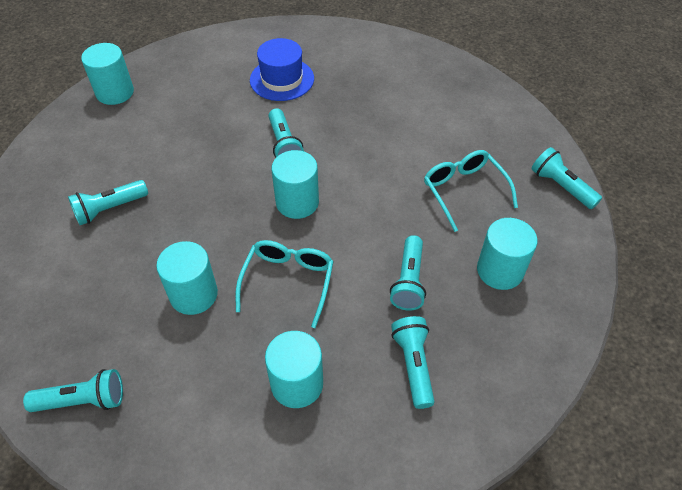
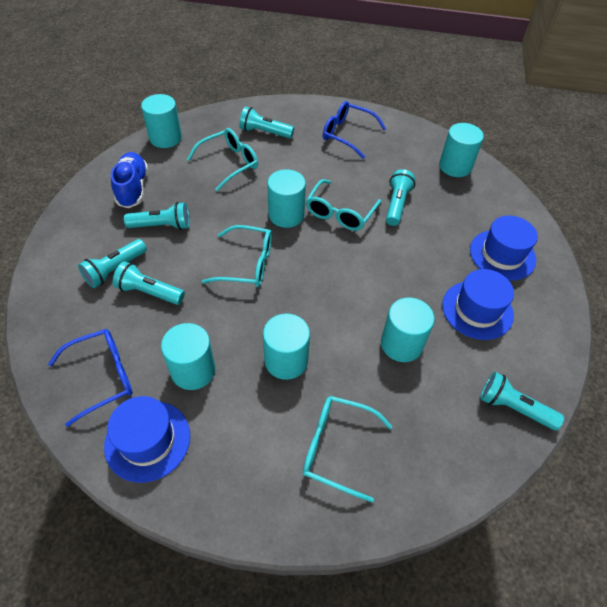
blue glasses: none = 0 -> [48,329,133,427] [323,101,386,159] = 2
blue hat: [250,38,314,101] = 1 -> [104,396,190,483] [442,269,514,340] [470,216,538,281] = 3
blue shoe: none = 0 -> [111,152,148,208] = 1
turquoise cylinder: [81,43,134,105] [156,241,218,315] [265,331,323,408] [271,150,319,219] [477,218,538,290] = 5 -> [141,94,182,148] [161,323,216,390] [263,314,310,380] [267,169,306,228] [381,297,435,362] [439,123,484,177] = 6
turquoise glasses: [235,240,334,328] [424,150,518,232] = 2 -> [187,128,258,191] [202,225,272,287] [303,396,393,502] [306,179,381,231] = 4

